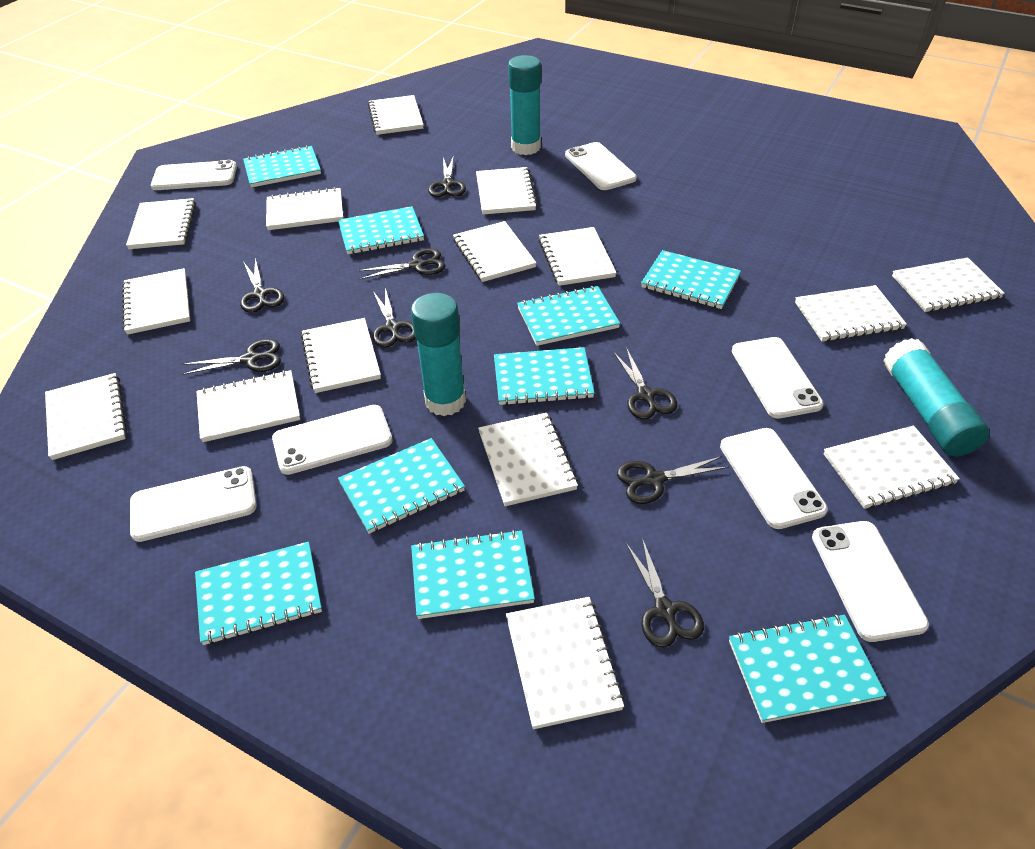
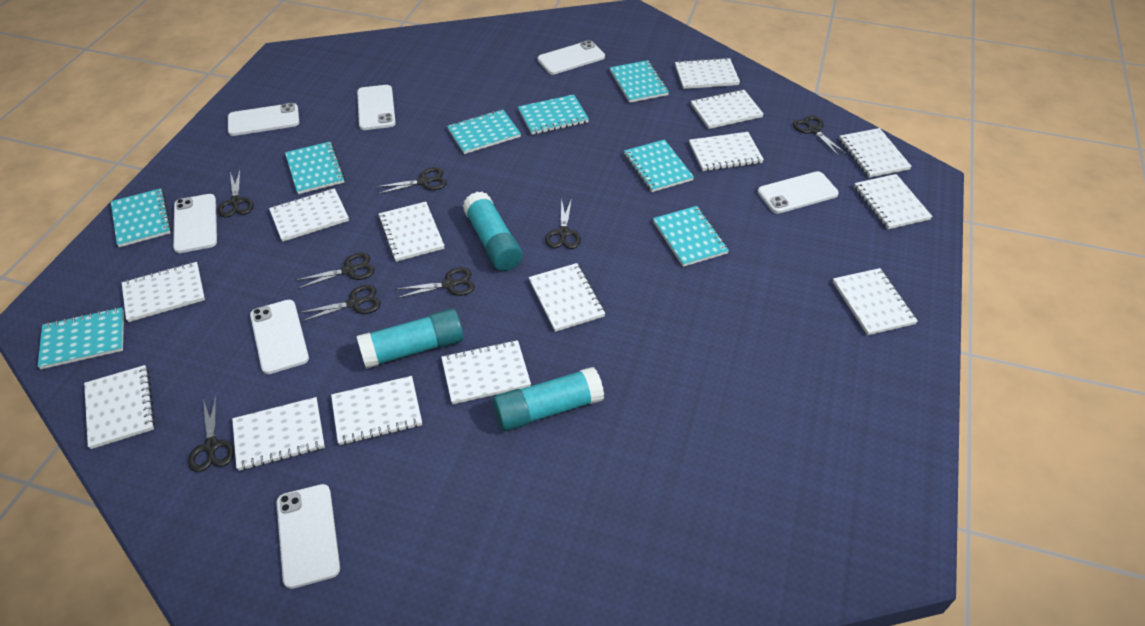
turquoise notebook: [195,542,322,645] [243,145,321,188] [338,206,424,254] [338,438,465,534] [411,530,535,619] [494,347,594,405] [517,286,620,346] [641,250,741,309] [729,614,887,723] = 9 -> [38,307,124,369] [111,188,171,247] [285,142,345,194] [447,110,521,154] [518,95,589,135] [610,60,669,103] [624,139,694,192] [653,206,729,267] = 8
white notebook: [45,373,127,460] [122,268,190,335] [126,198,196,249] [196,370,300,442] [266,187,343,230] [301,318,381,393] [368,95,424,135] [453,221,536,282] [476,167,537,214] [478,413,578,506] [506,597,625,729] [538,227,617,286] [795,285,907,341] [824,425,960,509] [892,257,1005,312] = 15 -> [84,365,155,449] [122,262,205,322] [232,397,325,471] [269,188,349,242] [331,376,422,445] [378,202,445,262] [441,340,531,404] [529,263,605,332] [675,58,740,89] [689,132,764,171] [691,89,764,129] [833,268,918,335] [839,128,912,178] [854,174,932,229] = 14

